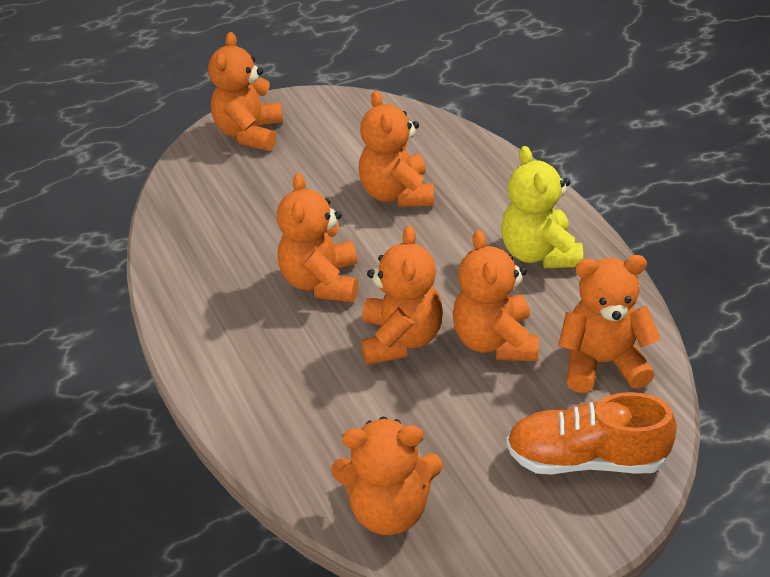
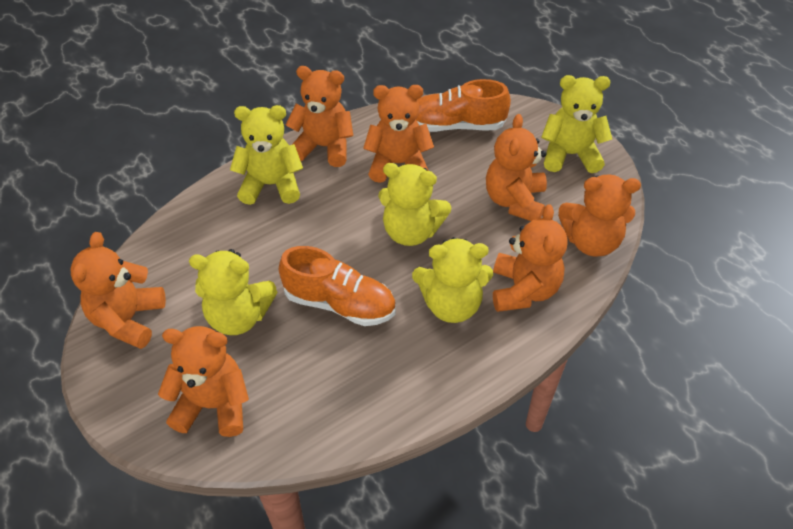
orange shoe: [506,392,677,474] = 1 -> [279,246,396,326] [416,79,511,132] = 2
yellow teddy bear: [501,146,583,268] = 1 -> [189,249,278,335] [230,105,303,205] [378,163,452,246] [412,237,493,323] [541,75,612,173] = 5

